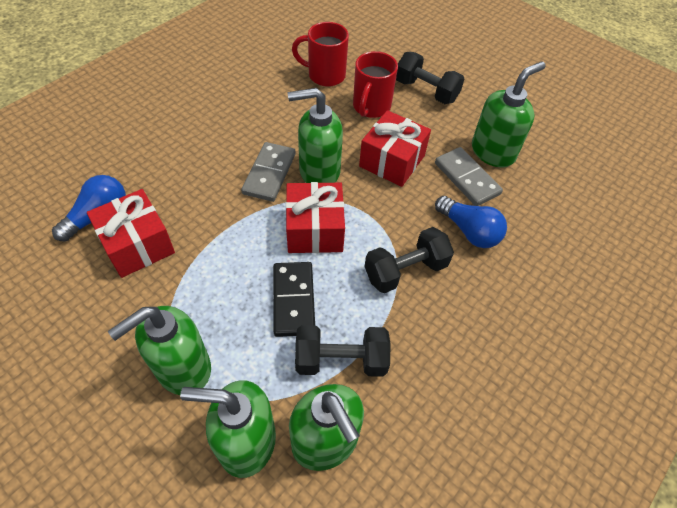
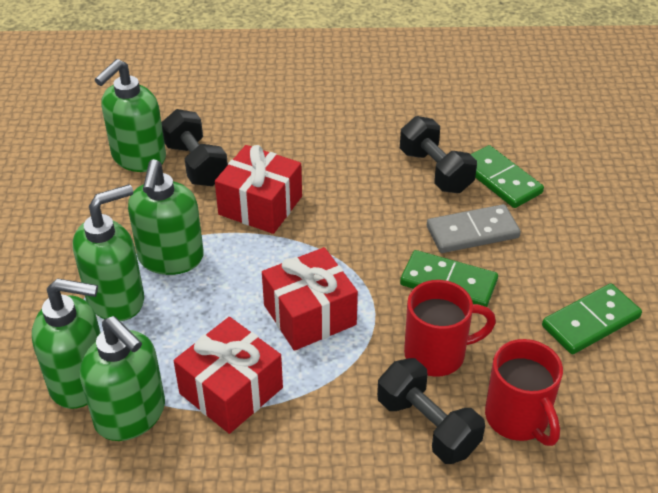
black domino: [273,262,315,337] = 1 -> none = 0
blue light bulb: [52,175,126,242] [435,196,507,248] = 2 -> none = 0
green domino: none = 0 -> [400,250,498,307] [470,145,544,208] [542,283,642,354] = 3
grey domino: [241,142,296,202] [435,147,503,206] = 2 -> [427,204,521,253] = 1

